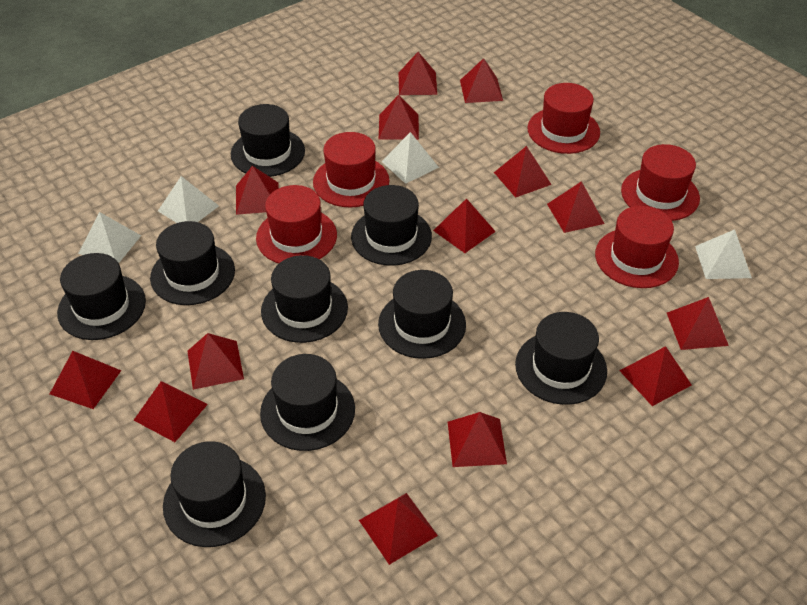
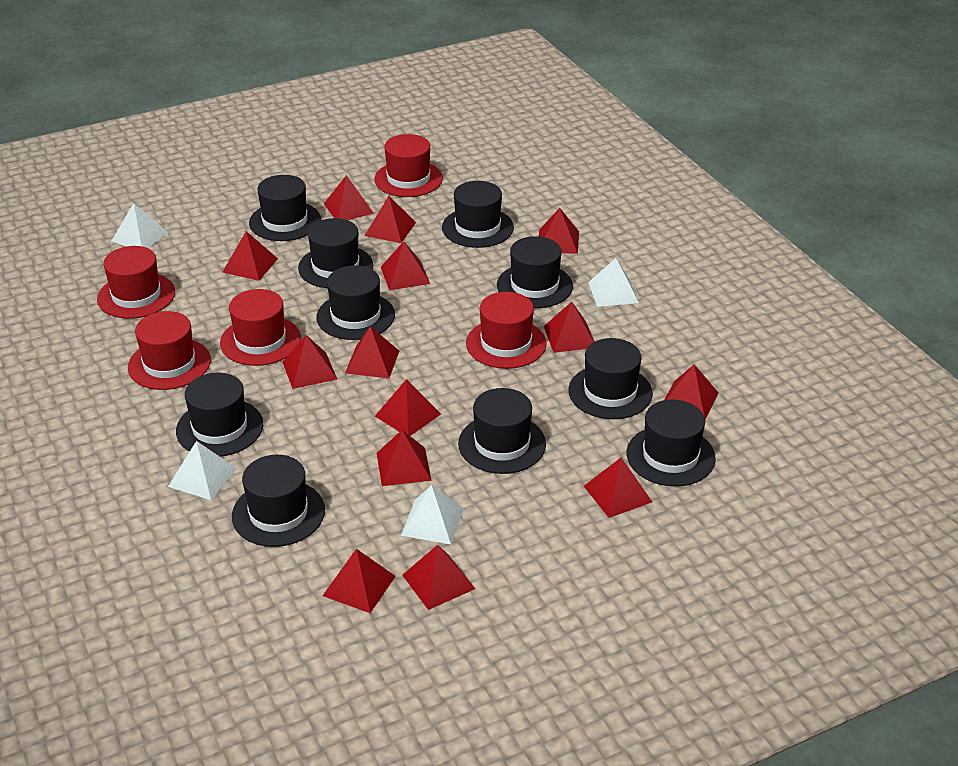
black hat: [57,253,146,340] [150,221,235,305] [163,441,266,547] [231,104,305,177] [260,354,355,451] [261,255,348,343] [351,185,432,266] [378,270,466,359] [515,312,607,405] = 9 -> [176,373,263,457] [232,455,325,547] [249,175,321,241] [298,218,373,288] [317,265,395,340] [442,181,514,248] [458,388,546,474] [497,236,573,308] [568,338,653,419] [626,399,716,486] = 10

